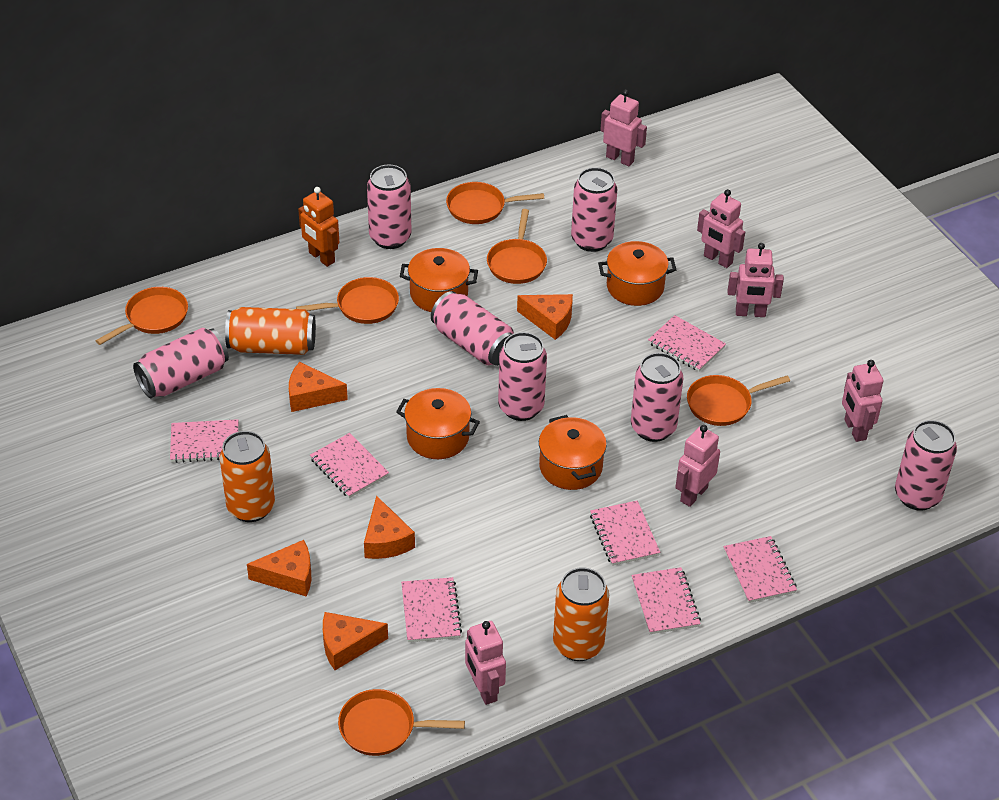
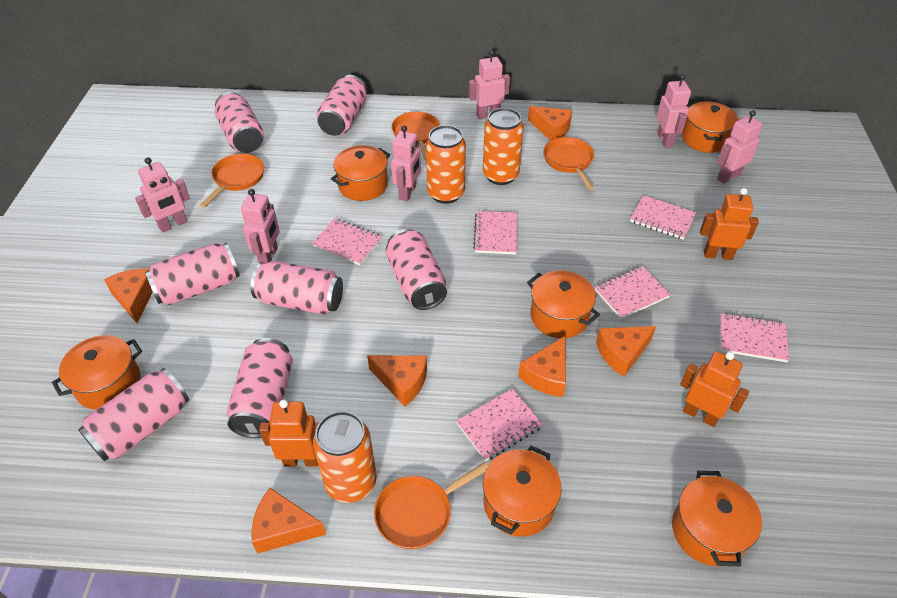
orange cheese: [247,540,311,597] [289,362,348,412] [323,612,388,670] [364,495,415,559] [517,294,573,340] = 5 -> [104,269,153,323] [251,488,326,554] [367,355,427,407] [518,336,566,397] [528,106,573,141] [596,326,656,376] = 6
orange pan: [96,287,188,345] [296,277,399,324] [338,689,465,756] [446,182,544,224] [487,209,547,284] [687,375,790,426] = 6 -> [200,154,264,208] [374,462,488,549] [391,112,440,160] [543,137,594,190] = 4
orange pot: [396,388,480,459] [400,248,478,312] [539,415,607,490] [598,241,676,306] = 4 -> [52,335,142,410] [331,145,390,201] [483,445,562,537] [527,271,600,338] [672,471,762,566] [682,101,739,153] = 6
orange robot: [298,187,339,267] = 1 -> [259,399,319,466] [680,351,749,427] [700,188,759,260] = 3
pink notebook: [170,419,238,463] [310,433,389,498] [401,577,462,642] [590,500,660,566] [631,567,701,634] [648,315,726,372] [724,536,797,603] = 7 -> [312,219,382,265] [456,389,543,461] [473,211,517,255] [595,266,671,319] [630,195,696,240] [720,313,789,362] = 6

